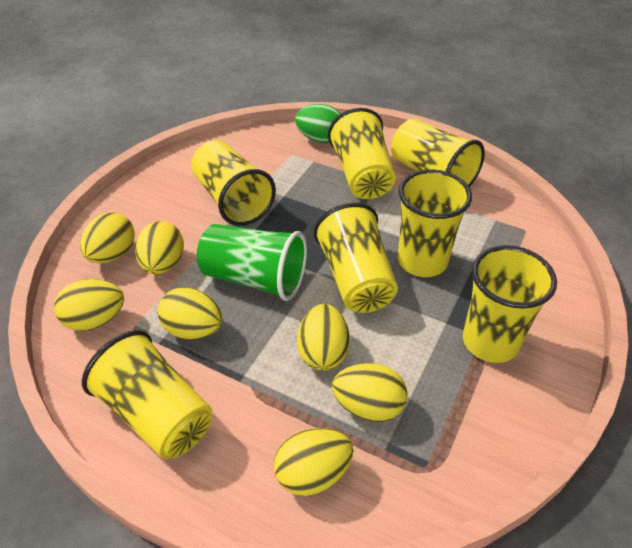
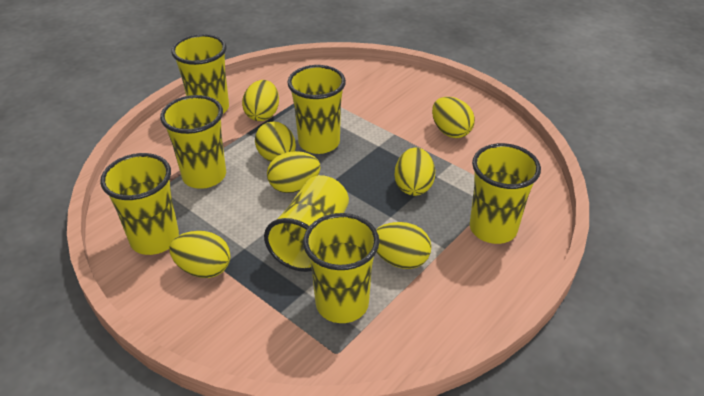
green cup: [197,224,307,301] = 1 -> none = 0
green egg: [295,104,341,143] = 1 -> none = 0

